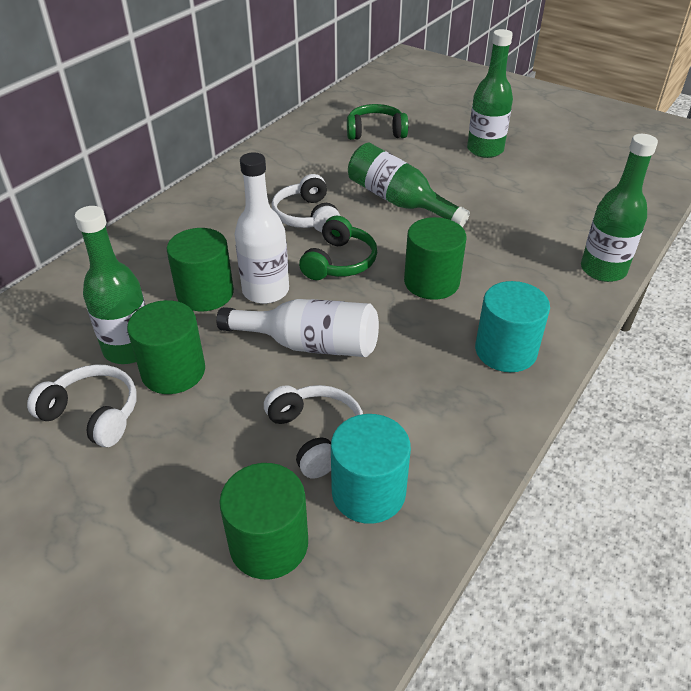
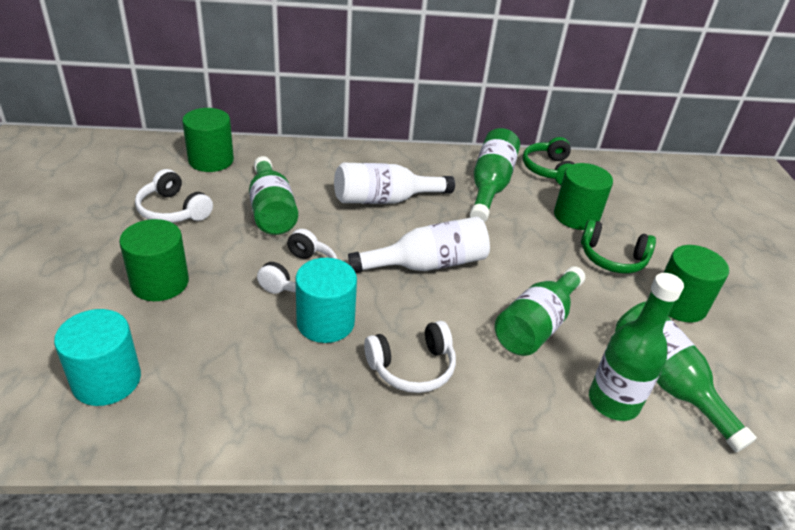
green bottle: [75,206,146,364] [348,143,470,227] [467,29,513,158] [581,134,658,282] = 4 -> [249,156,298,235] [470,128,520,222] [495,266,585,356] [589,273,684,421] [615,301,757,452] = 5

